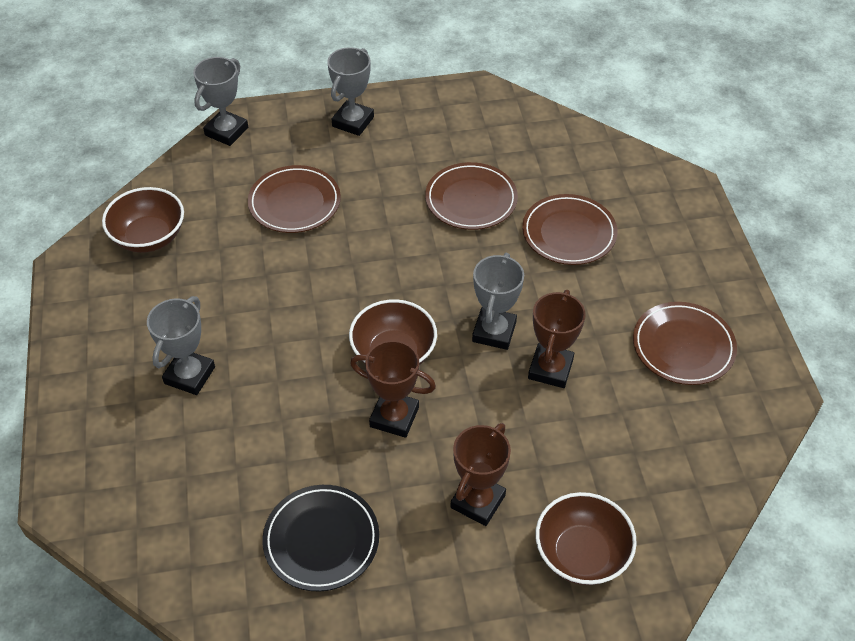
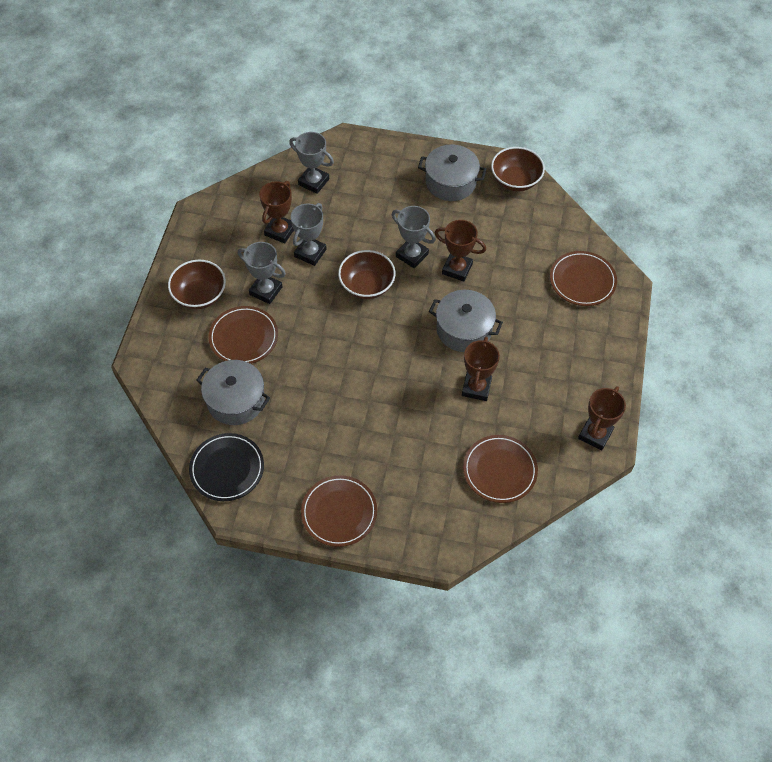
brown trophy: [350,340,436,438] [451,423,511,526] [528,290,586,388] = 3 -> [259,181,294,244] [435,220,486,282] [462,337,500,401] [578,386,626,450] = 4
grey pot: none = 0 -> [196,360,270,425] [418,144,486,201] [429,290,503,352] = 3

